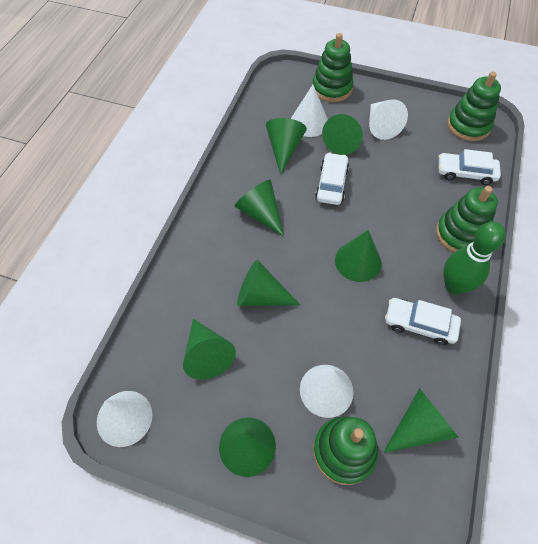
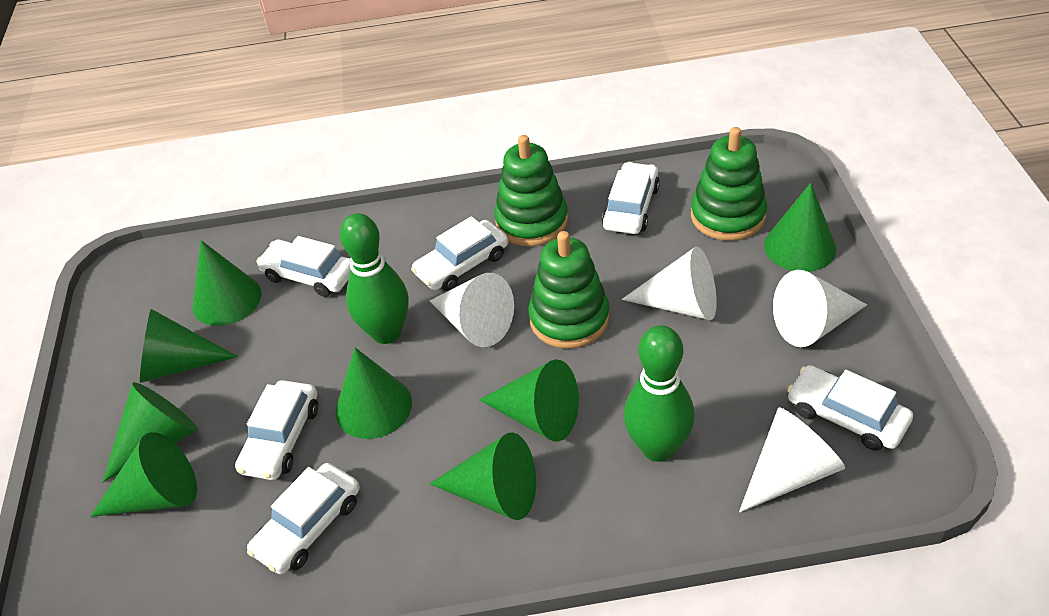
green bowling pin: [443,222,506,294] = 1 -> [340,213,409,344] [624,325,694,462] = 2
green stacking toy: [312,33,354,102] [313,417,378,485] [436,186,498,252] [447,72,501,141] = 4 -> [494,135,568,246] [528,231,610,349] [691,127,767,241] = 3
white car: [315,153,349,205] [385,298,461,345] [438,149,501,185] = 3 -> [235,380,318,480] [247,463,360,574] [257,236,351,297] [411,216,508,291] [602,162,660,234] [787,365,913,451] = 6

